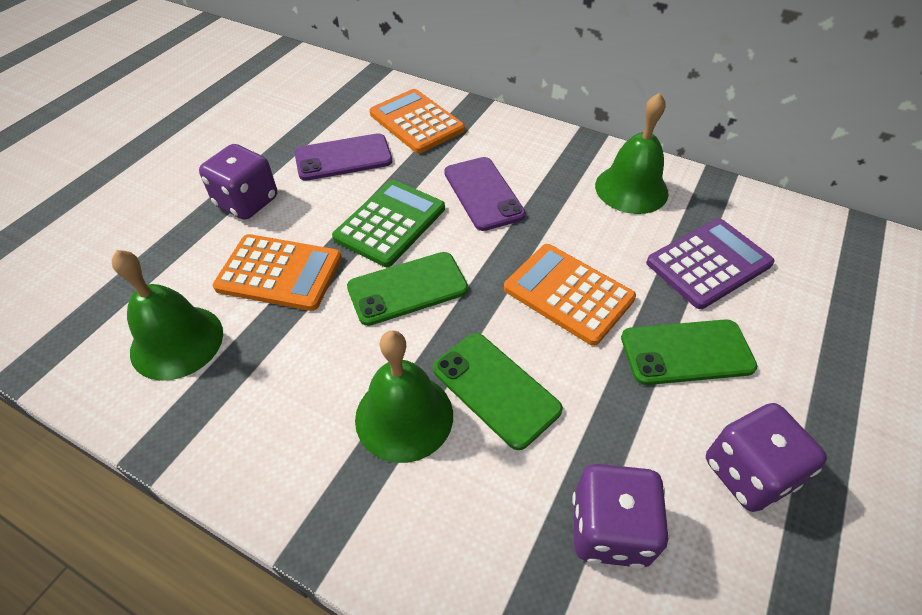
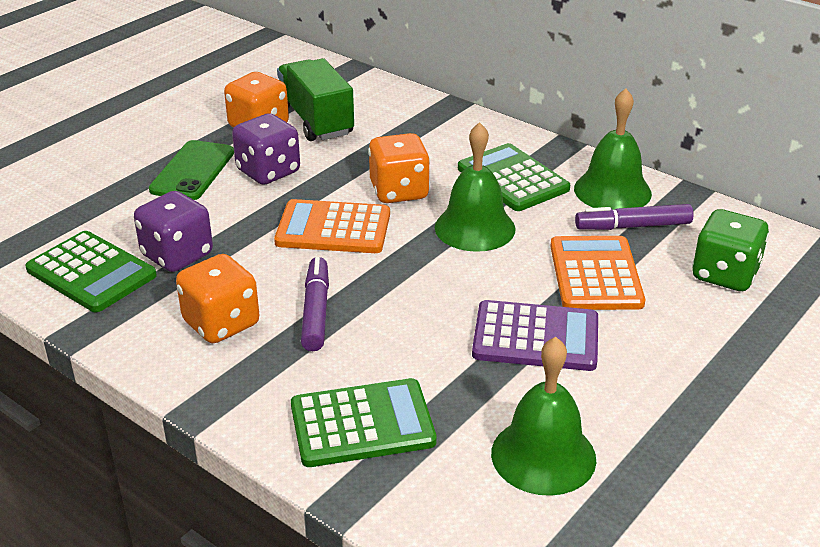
green calculator: [332,180,445,267] = 1 -> [25,231,157,312] [291,378,437,467] [458,143,570,211] = 3
green dice: none = 0 -> [692,209,769,291] = 1
green phone: [347,252,468,326] [433,333,563,450] [621,319,757,385] = 3 -> [149,140,234,200] = 1
green truck: none = 0 -> [277,58,354,141] = 1
orange calculator: [213,234,342,311] [370,89,465,153] [504,244,636,346] = 3 -> [274,199,390,253] [550,236,645,310] = 2
orange dice: none = 0 -> [176,254,259,343] [224,72,289,128] [368,133,430,203] = 3
purple dice: [199,144,277,220] [572,464,669,569] [706,403,827,512] = 3 -> [134,191,213,272] [232,113,300,185] = 2
purple marker: none = 0 -> [301,257,329,351] [575,204,694,230] = 2
purple phone: [294,133,392,181] [444,157,526,231] = 2 -> none = 0

